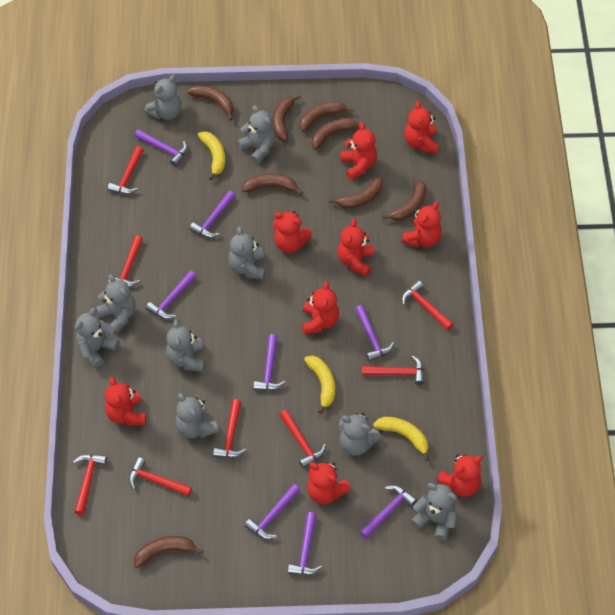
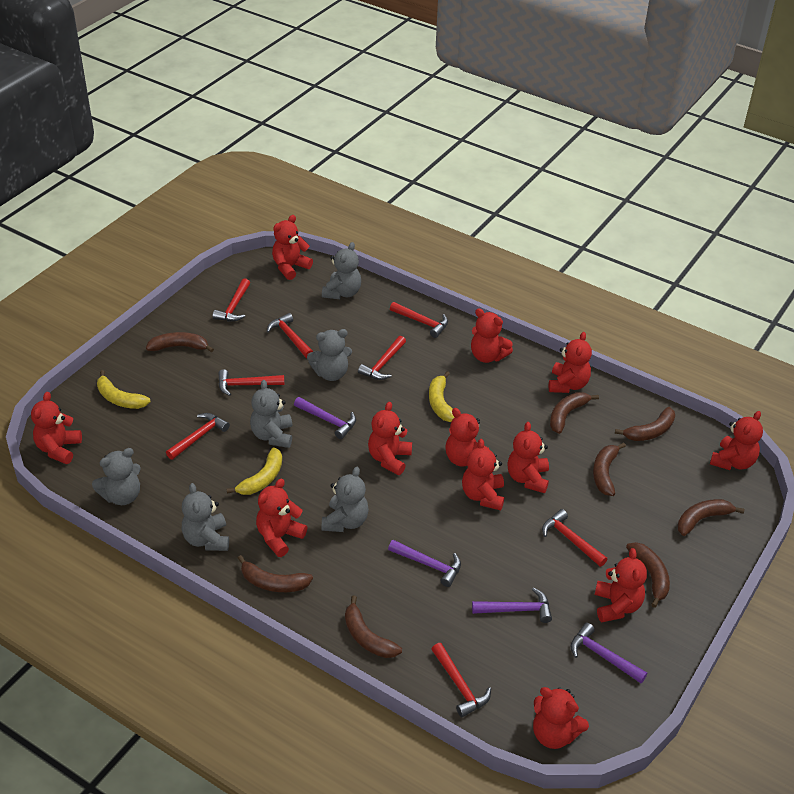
grey teddy bear: [75,308,119,368] [96,274,136,334] [144,75,181,120] [166,319,205,372] [175,393,219,438] [228,227,265,280] [237,105,275,164] [339,413,381,456] [411,483,457,540] = 9 -> [92,448,141,505] [182,483,229,551] [250,380,292,448] [307,329,352,381] [322,242,361,299] [322,467,369,532] = 6
purple hammer: [135,129,188,166] [146,271,196,319] [189,191,235,238] [244,484,300,539] [253,334,286,390] [288,512,323,575] [355,305,394,362] [360,485,417,539] = 8 -> [294,397,356,439] [388,540,461,587] [472,588,552,623] [571,623,647,683] = 4
red teddy bear: [105,377,146,426] [273,211,312,253] [302,281,339,335] [307,462,351,504] [337,219,374,276] [340,122,377,180] [401,202,442,247] [404,101,439,153] [436,454,483,497] = 9 -> [31,392,82,464] [256,478,307,557] [272,215,313,280] [368,402,412,475] [446,408,489,467] [462,439,504,510] [471,308,513,363] [507,422,549,493] [533,687,589,749] [549,332,592,393] [595,548,647,622] [710,411,763,470] = 12

